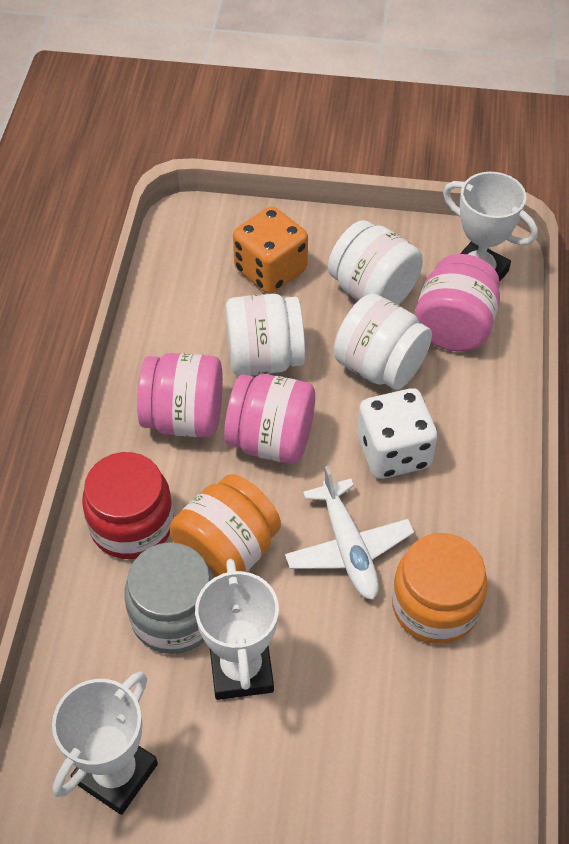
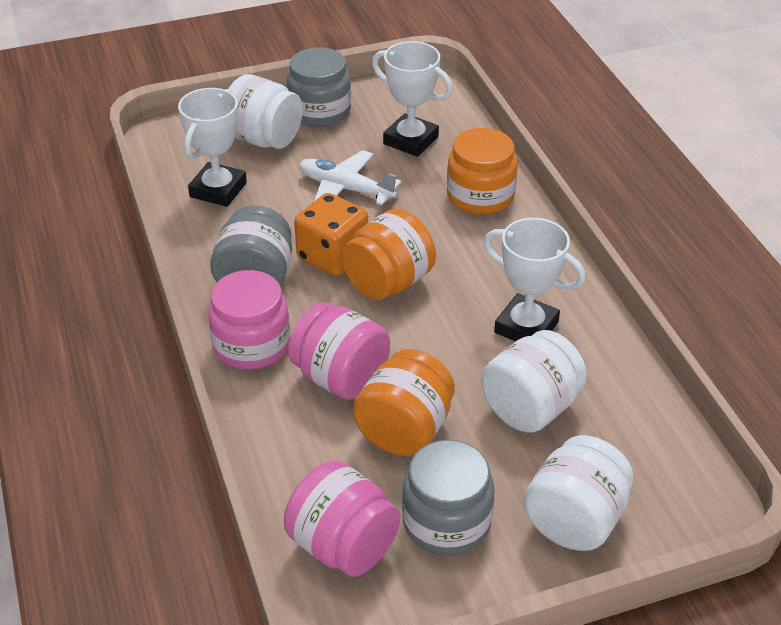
grey jar: [124,542,215,654] = 1 -> [210,205,292,287] [287,47,351,127] [402,440,495,555] = 3
orange jar: [170,474,281,577] [392,533,488,644] = 2 -> [341,209,436,300] [353,349,455,456] [447,128,518,215] = 3
red jar: [82,452,174,559] = 1 -> none = 0
white dice: [357,388,437,479] = 1 -> none = 0

